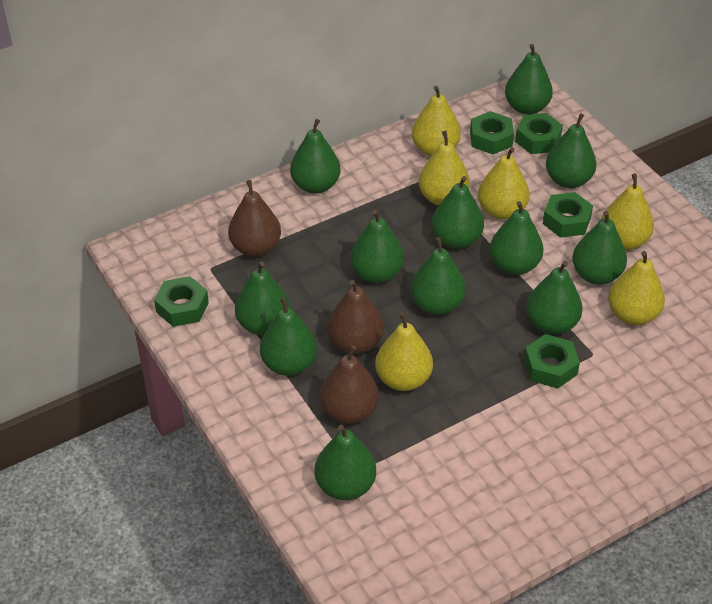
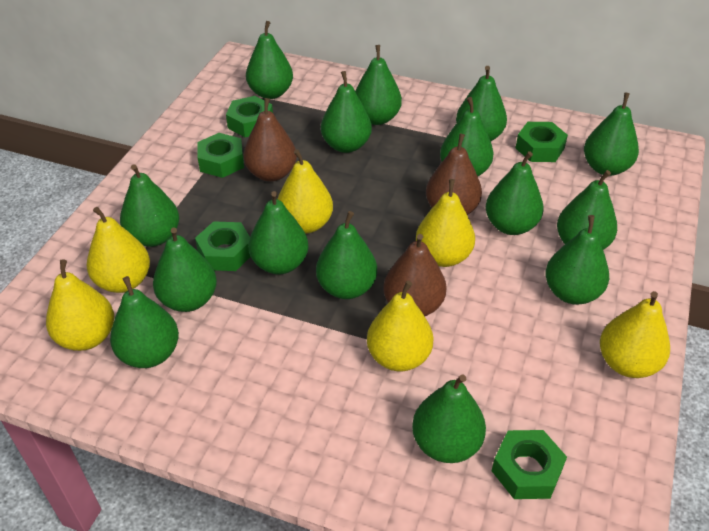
green pear: [235,261,290,335] [260,297,317,376] [290,119,341,194] [315,425,376,500] [351,210,404,283] [411,237,466,315] [432,176,484,249] [490,201,544,275] [505,44,553,115] [526,261,583,335] [546,113,596,188] [572,211,627,285] = 12 -> [110,276,179,368] [120,164,179,247] [153,228,217,312] [246,21,293,99] [249,191,308,274] [316,211,377,299] [321,71,372,153] [355,45,402,125] [412,374,486,463] [440,97,494,176] [456,66,507,141] [485,151,544,235] [545,215,609,305] [557,170,617,250] [584,93,639,176] = 15

